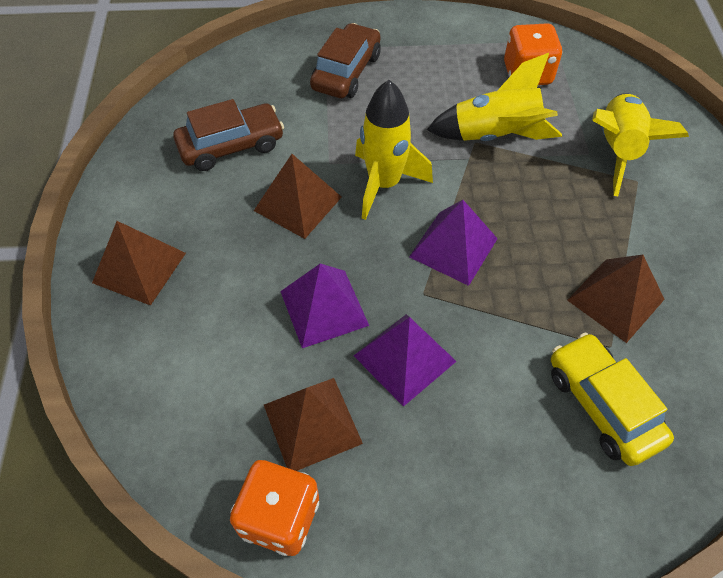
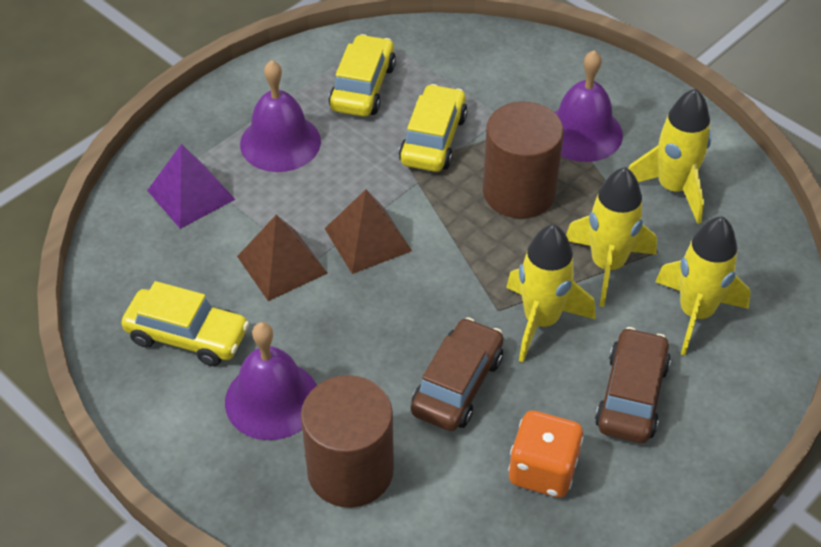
brown cylinder: none = 0 -> [301,375,394,508] [483,102,564,219] = 2
brown pyramid: [92,221,186,306] [254,154,342,239] [264,378,363,471] [567,254,665,343] = 4 -> [237,215,327,301] [325,189,412,274] = 2
orange dice: [230,460,319,556] [504,23,563,85] = 2 -> [508,411,584,498] = 1
purple bell: none = 0 -> [225,322,317,440] [240,60,321,172] [554,50,623,162] = 3
purple pyramid: [280,263,369,348] [354,314,457,407] [409,200,498,286] = 3 -> [147,144,236,229] = 1
yellow car: [551,332,674,466] = 1 -> [121,281,249,366] [329,34,396,117] [399,84,467,172] = 3
yellow rocket: [355,80,433,220] [427,53,562,141] [592,93,689,196] = 3 -> [506,224,595,362] [566,167,657,307] [628,88,712,224] [655,216,751,355] = 4

